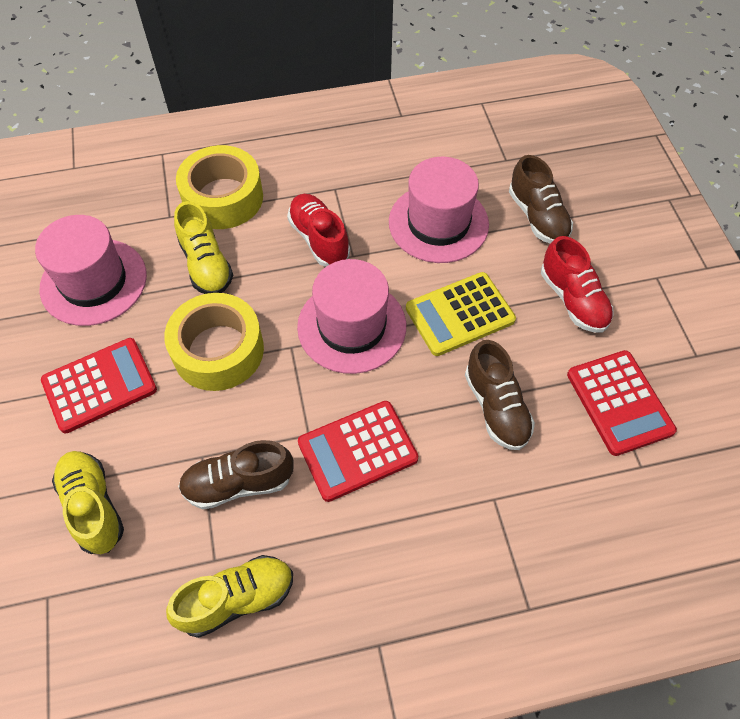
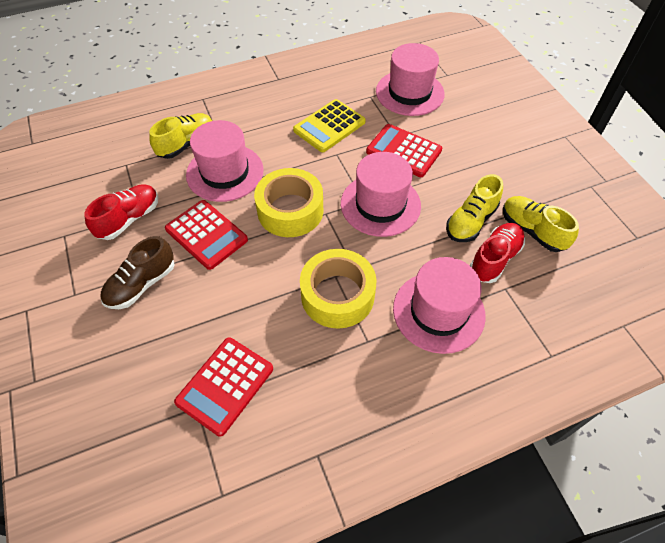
brown shoe: [178,440,294,509] [465,340,535,450] [509,155,573,243] = 3 -> [101,236,175,309] = 1
pink hat: [35,215,147,326] [297,259,406,374] [389,157,489,263] = 3 -> [186,120,264,202] [341,152,421,237] [376,43,445,116] [393,257,486,354] = 4

